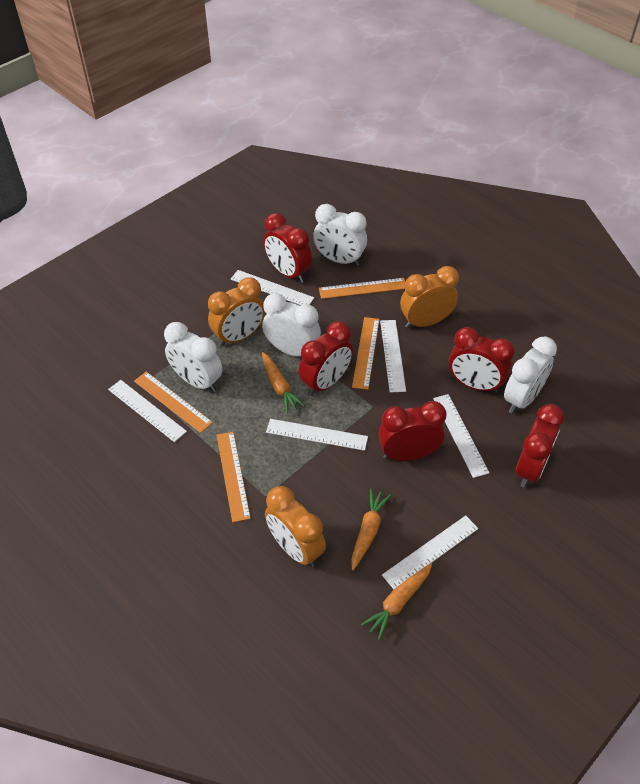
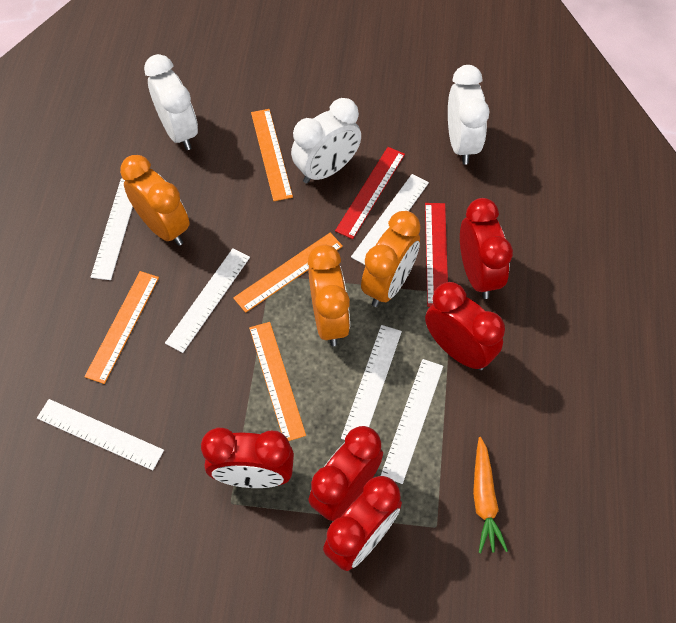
orange carrot: [262,352,305,413] [351,489,391,571] [361,563,432,640] = 3 -> [473,437,508,553] = 1
red ruler: none = 0 -> [335,147,405,239] [425,203,448,307] = 2
white clock: [164,322,222,392] [262,293,321,357] [313,204,367,266] [504,336,557,414] = 4 -> [144,54,198,150] [291,98,361,184] [448,65,490,164] = 3

